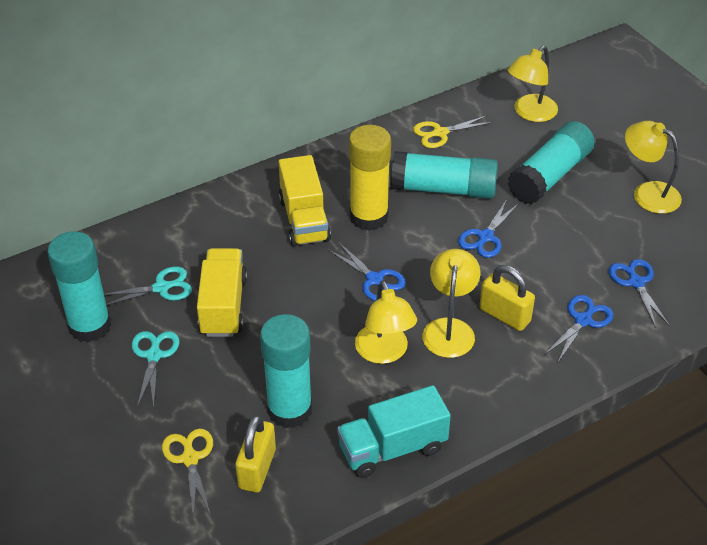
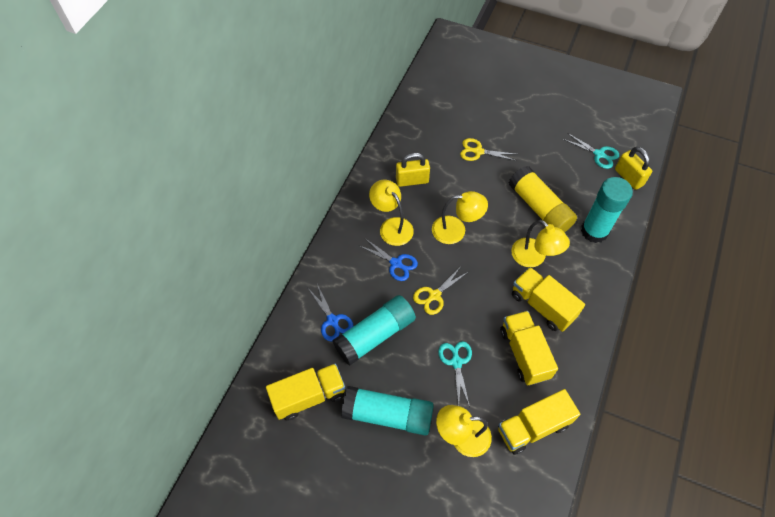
blue scissors: [328,242,406,301] [458,199,519,258] [544,295,614,362] [609,259,670,328] = 4 -> [309,284,353,342] [359,239,418,281] = 2
turquoise glue stick: [48,231,111,342] [260,314,312,428] [391,151,498,199] [508,121,595,205] = 4 -> [332,295,416,366] [341,386,434,435] [581,177,633,243] = 3
turquoise truck: [337,385,451,478] = 1 -> none = 0
yellow truck: [197,248,247,337] [279,155,331,247] = 2 -> [266,364,345,421] [498,389,581,455] [500,311,558,385] [512,267,585,332] = 4

